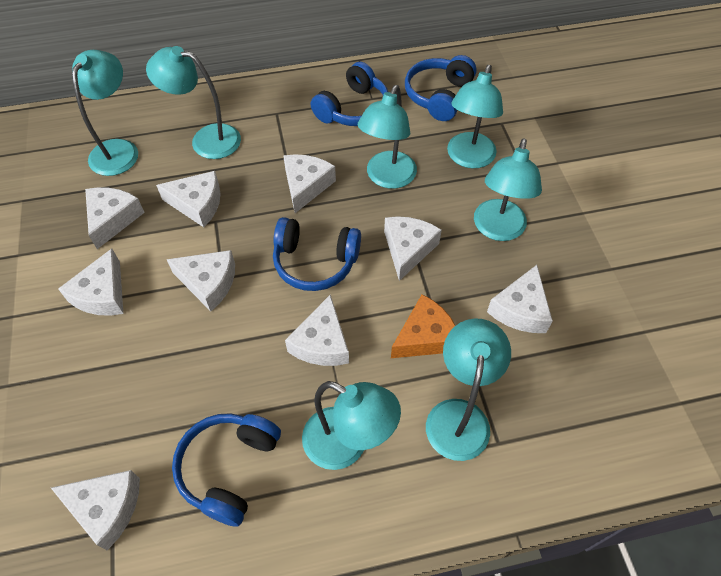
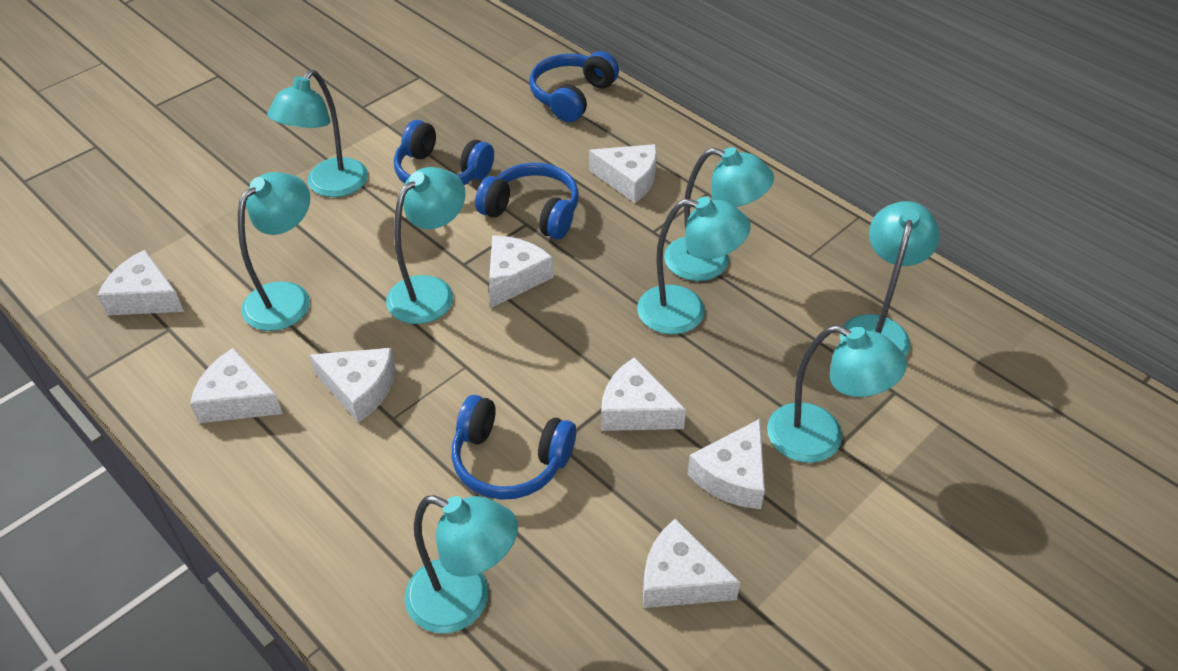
orange cheese: [391,294,455,358] = 1 -> none = 0
turquoise lamp: [72,50,138,176] [146,46,241,159] [302,381,401,470] [358,85,417,189] [426,318,511,461] [447,65,503,168] [474,138,542,241] = 7 -> [238,172,310,331] [267,70,368,197] [386,167,466,324] [405,495,518,633] [637,196,751,334] [664,147,774,281] [767,325,907,463] [840,201,940,357] = 8
white cheese: [51,470,140,550] [58,249,124,316] [85,187,145,249] [156,171,220,227] [166,250,235,311] [283,154,336,213] [285,295,349,366] [384,216,442,281] [487,265,553,333] = 9 -> [97,250,184,315] [190,348,283,423] [310,348,395,423] [489,235,553,308] [589,144,657,203] [601,357,686,431] [643,519,740,608] [688,419,765,509] = 8

